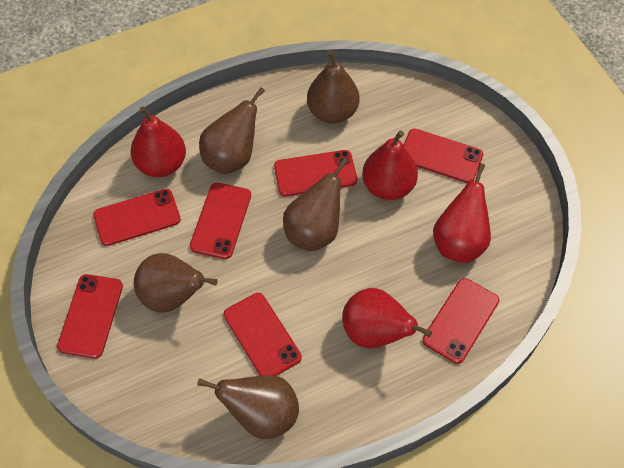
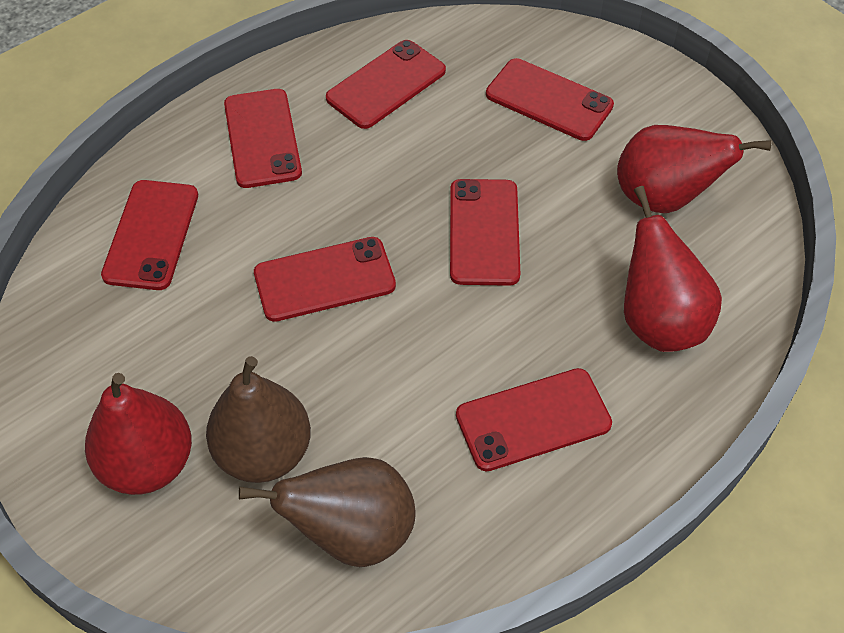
brown pear: [134,253,218,313] [197,375,299,439] [199,87,265,174] [283,158,348,251] [307,50,359,124] = 5 -> [206,356,311,483] [239,457,416,567] = 2
red pear: [131,106,186,177] [342,288,432,349] [362,130,418,200] [433,163,491,263] = 4 -> [85,373,192,495] [617,125,771,213] [624,186,722,352] = 3

